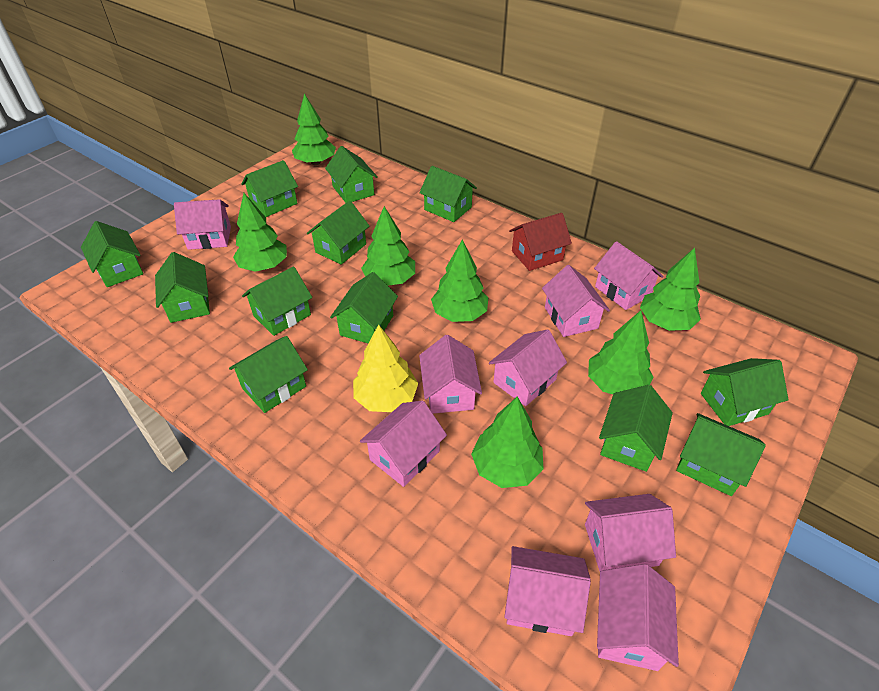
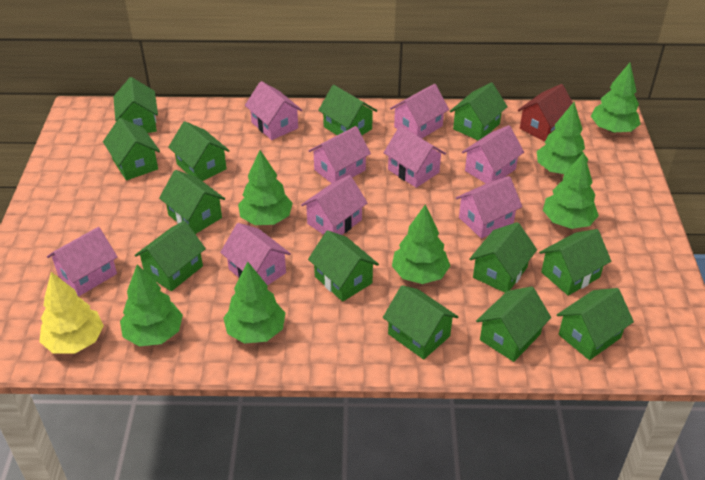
green house: [81,221,143,287] [155,252,210,323] [229,336,308,413] [241,160,298,217] [242,267,312,336] [307,201,369,265] [325,146,377,203] [330,272,398,343] [419,166,477,222] [599,385,673,472] [676,413,766,496] [701,358,788,426] = 12 -> [103,118,160,181] [113,77,158,133] [134,221,206,291] [159,170,225,234] [168,121,230,181] [308,230,379,302] [318,85,377,135] [383,285,458,360] [450,82,508,140] [469,222,537,293] [476,286,551,362] [539,229,611,296] [557,288,634,360] = 13

